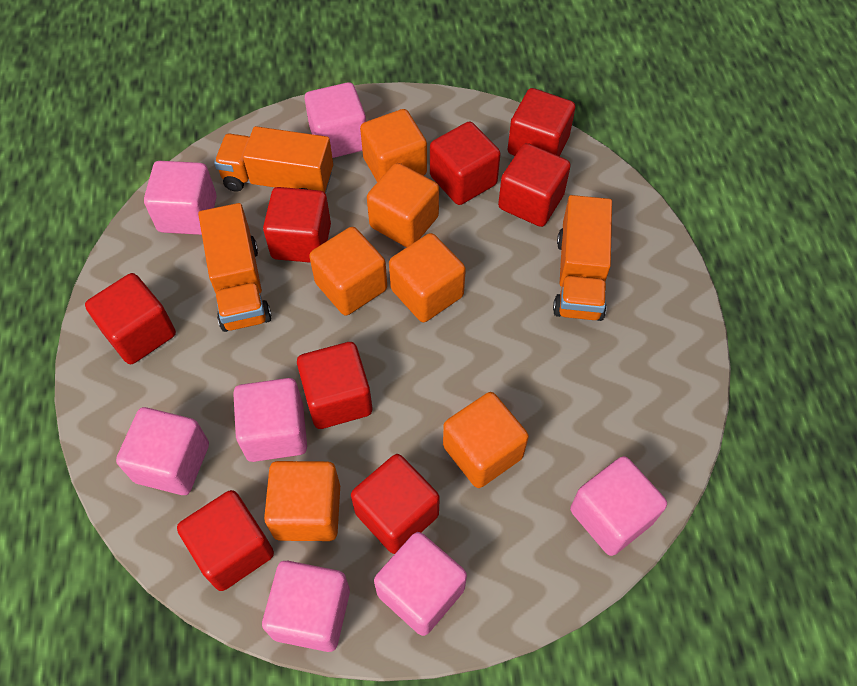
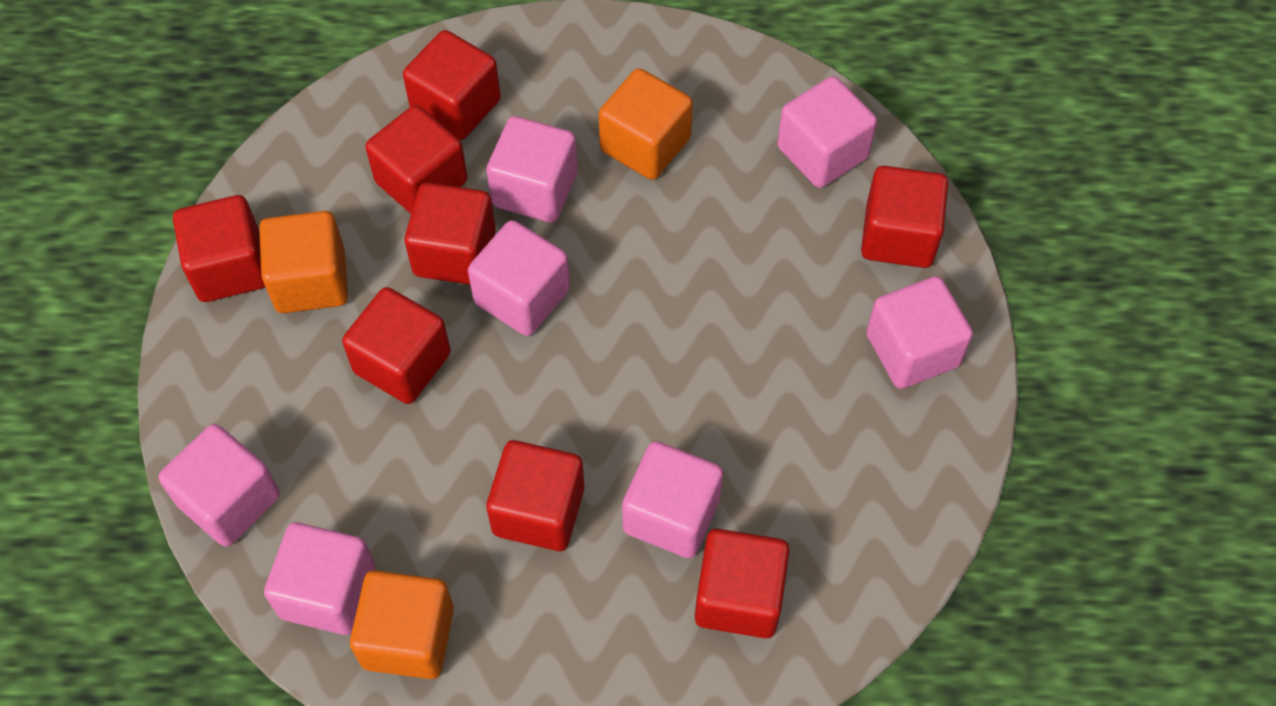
orange cube: [264,461,340,541] [309,227,387,316] [360,109,427,182] [367,163,439,247] [389,233,466,322] [443,392,529,488] = 6 -> [259,211,348,313] [350,571,454,679] [599,68,693,180] = 3
orange truck: [198,203,272,332] [214,126,333,194] [553,195,612,321] = 3 -> none = 0

